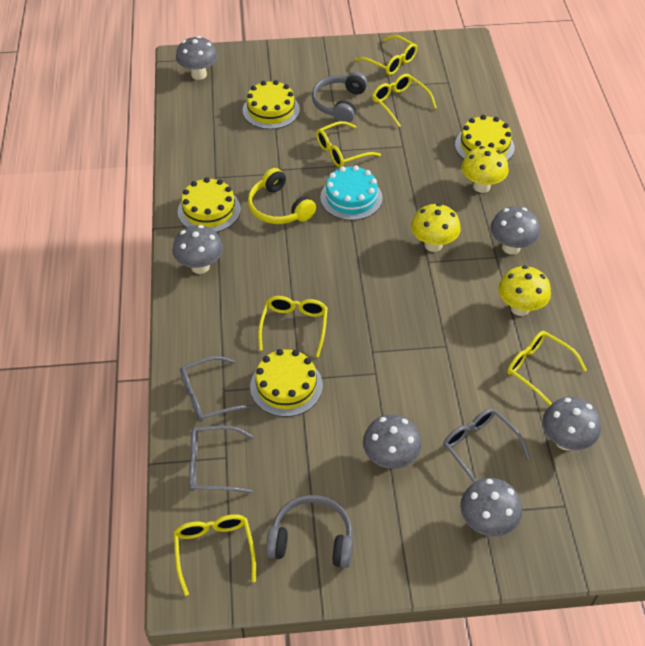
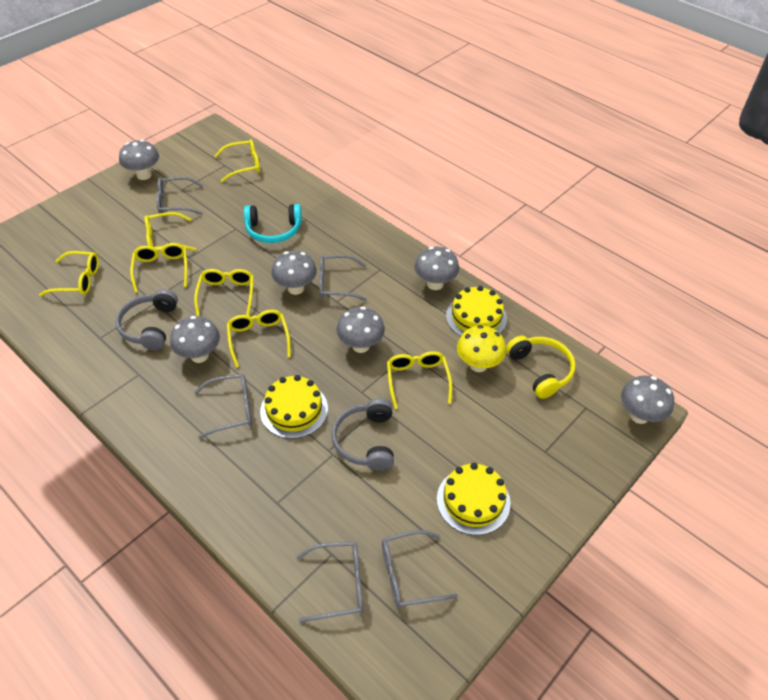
grey glasses: [180,356,255,422] [189,426,253,493] [443,408,530,482] = 3 -> [156,177,203,215] [194,374,252,439] [296,542,363,622] [319,255,367,301] [382,530,458,608] = 5
turquoise cake: [320,165,383,220] = 1 -> none = 0
turquoise headphones: none = 0 -> [244,204,302,243] = 1
yellow cake: [178,177,241,232] [243,80,300,129] [250,349,323,417] [455,115,515,161] = 4 -> [260,375,328,439] [437,463,511,535] [446,286,507,336] = 3
yellow glasses: [174,514,256,596] [258,296,328,357] [316,121,381,168] [355,35,417,75] [372,74,437,127] [507,331,587,406] = 6 -> [39,251,99,296] [130,243,188,293] [145,212,196,251] [194,269,254,316] [215,139,260,182] [227,310,291,367] [387,351,452,409] = 7
yellow mushroom: [411,203,461,252] [462,146,509,193] [498,266,551,316] = 3 -> [457,325,506,372] = 1

